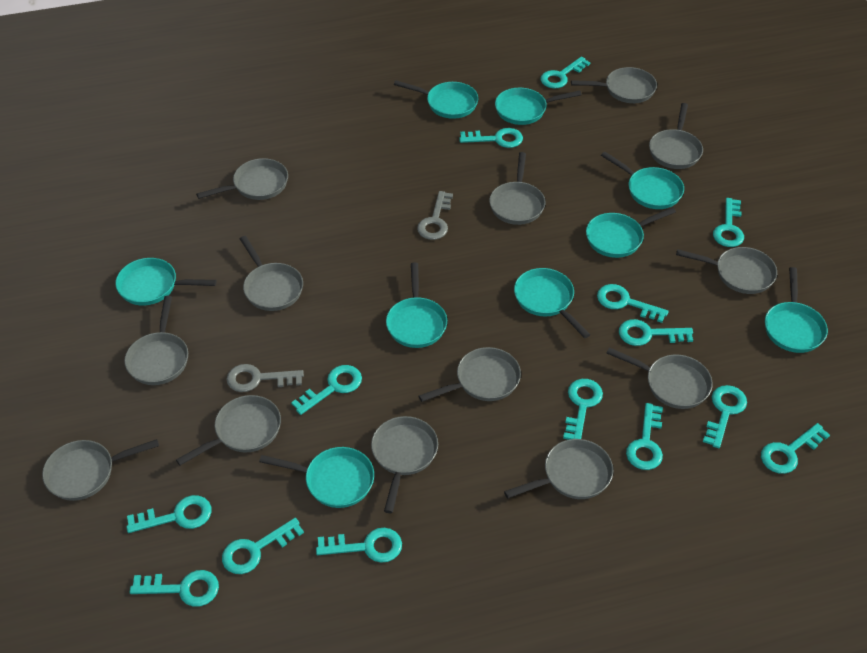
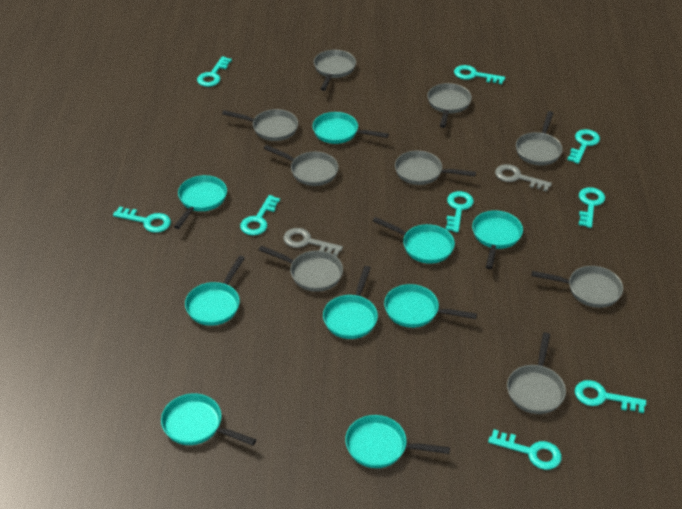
grey pan: [42,439,159,501] [124,296,188,385] [176,395,281,465] [196,158,288,200] [240,236,303,311] [371,416,438,513] [419,347,521,402] [489,152,545,225] [504,439,613,499] [571,67,657,103] [607,347,713,409] [649,103,703,169] [676,247,777,294] = 13 -> [222,109,298,141] [259,246,343,292] [264,145,339,186] [314,50,356,91] [395,151,476,185] [427,83,472,128] [507,332,566,414] [516,111,563,166] [532,266,623,308] = 9
turquoise key: [126,495,211,533] [130,570,219,607] [222,518,304,574] [291,365,362,415] [316,528,402,563] [459,128,523,148] [541,57,591,89] [563,379,603,440] [597,284,669,323] [619,319,693,346] [626,403,663,470] [703,385,747,448] [713,198,744,247] [761,423,830,474] = 14 -> [113,206,171,233] [197,56,232,87] [240,195,280,235] [446,191,474,232] [454,65,505,84] [488,429,561,470] [567,129,600,164] [575,380,646,413] [579,187,605,228] = 9

